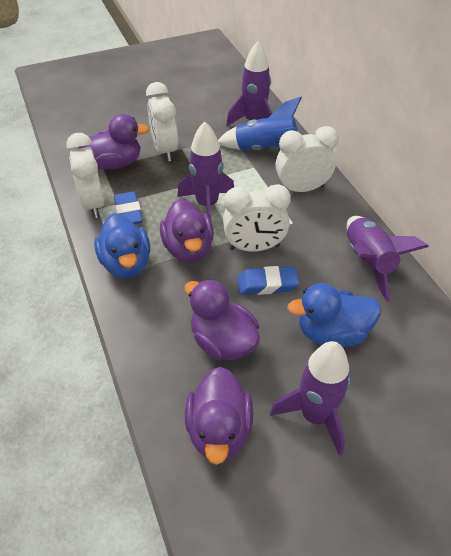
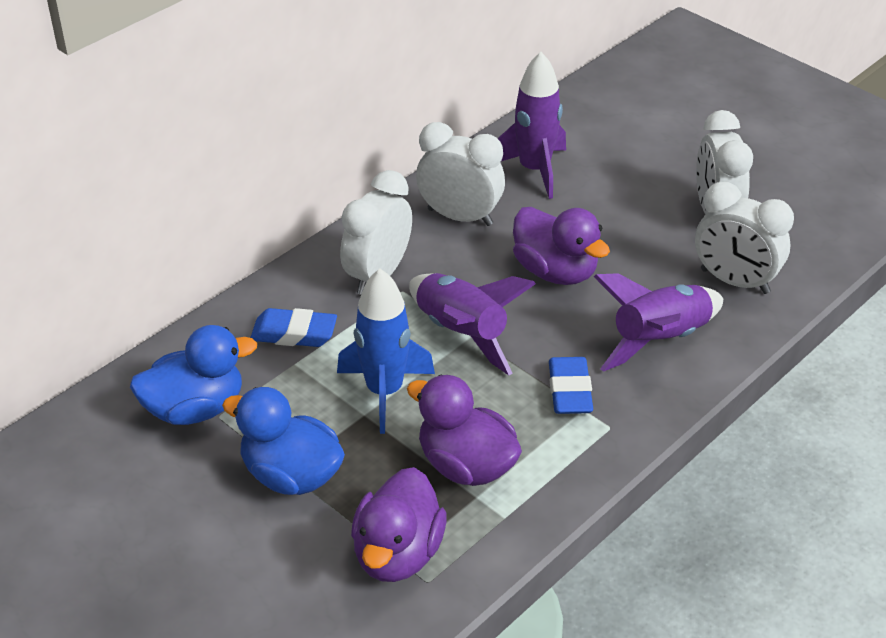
purple duck: [79,114,150,169] [160,199,214,262] [184,279,260,360] [185,367,254,465] = 4 -> [351,467,447,582] [407,375,522,486] [513,207,610,285] = 3
purple rocket: [177,121,234,220] [226,41,272,126] [270,341,350,456] [346,216,429,302] = 4 -> [409,273,536,375] [497,52,566,199] [594,273,723,372] = 3

